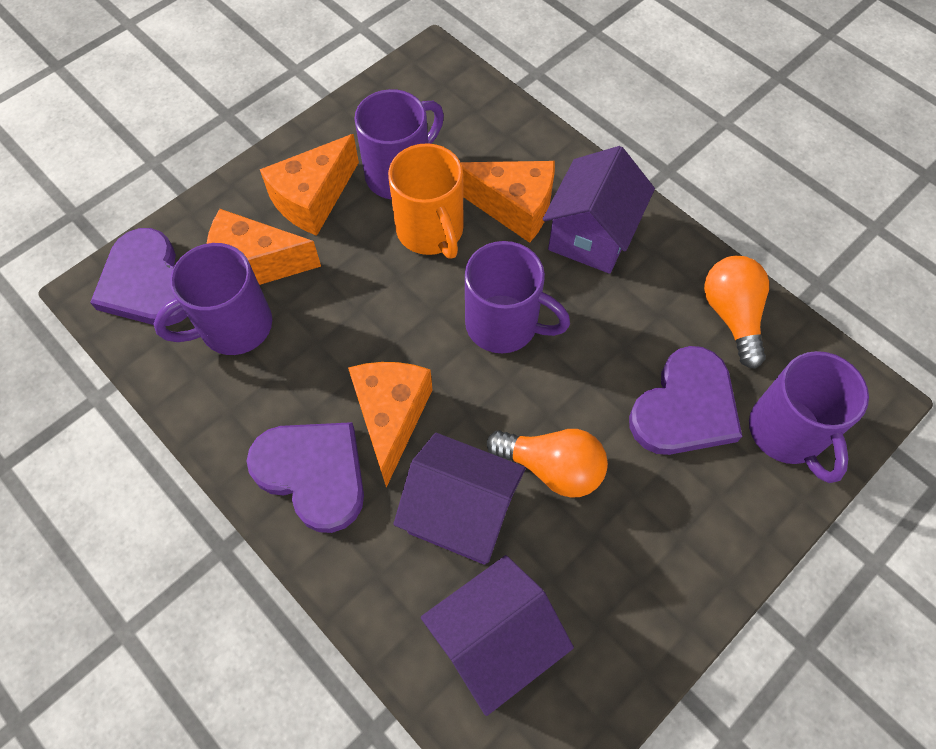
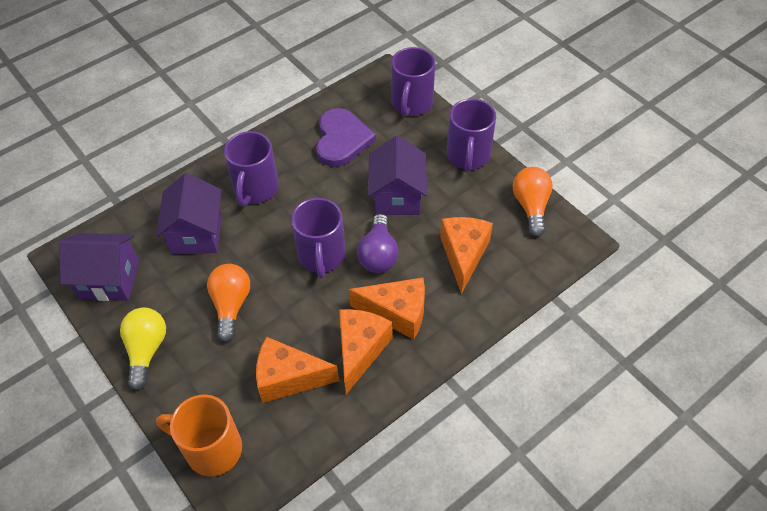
purple heart: [90,228,188,326] [247,422,364,533] [629,346,742,455] = 3 -> [316,108,376,167] = 1
purple light bulb: none = 0 -> [357,214,399,273] = 1
yellow light bulb: none = 0 -> [120,308,166,390] = 1

